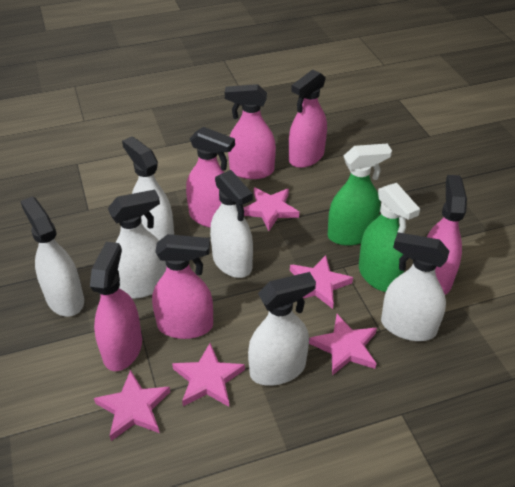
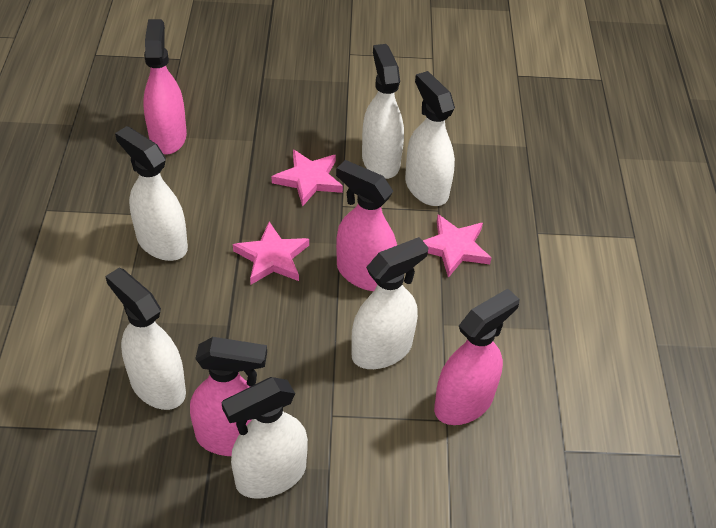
green spray bottle: [328,143,392,246] [359,183,420,292] = 2 -> none = 0
pink spray bottle: [90,242,142,371] [152,234,213,339] [186,127,235,228] [225,84,276,179] [289,70,327,168] [427,175,467,295] = 6 -> [143,19,187,154] [190,337,267,456] [336,160,397,291] [434,289,519,425] = 4
pink star: [94,370,170,441] [172,343,245,407] [244,187,299,231] [290,255,353,309] [309,314,377,376] = 5 -> [233,222,309,284] [272,149,343,207] [423,214,491,278] = 3

